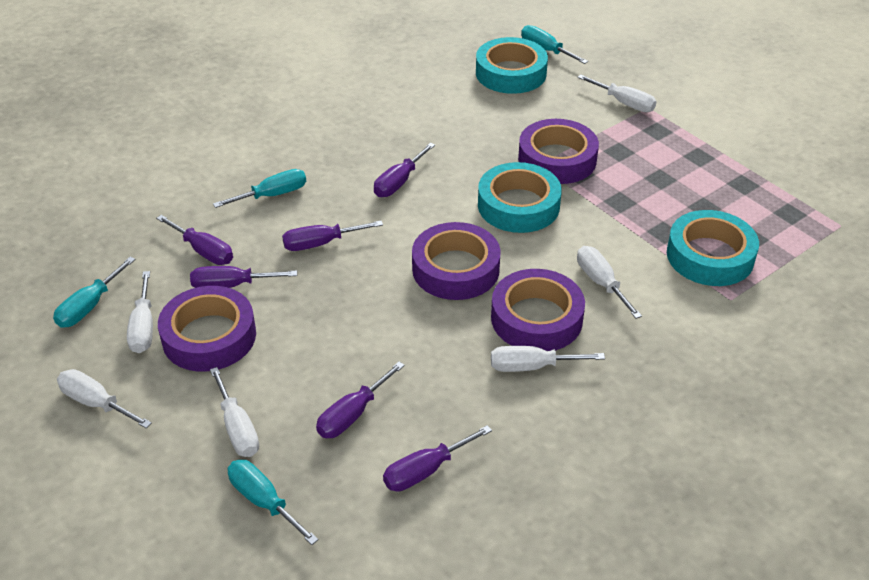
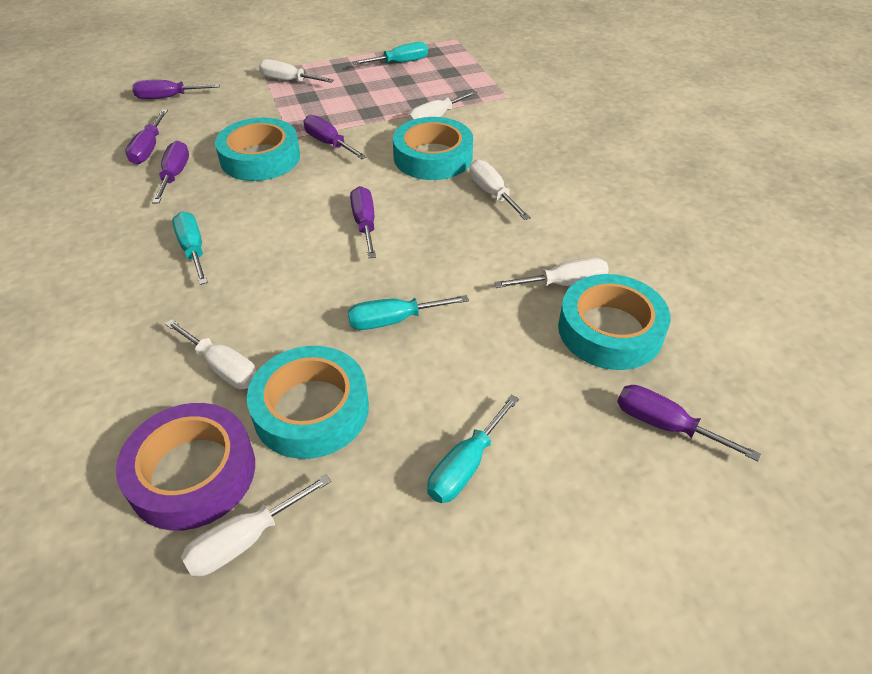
purple tape: [158,286,256,372] [412,222,501,300] [491,269,585,351] [518,119,599,184] = 4 -> [116,403,255,531] = 1
turquoise tape: [476,37,548,94] [478,162,562,233] [667,210,759,286] = 3 -> [215,118,300,181] [247,346,369,459] [393,117,473,180] [558,274,671,370] = 4

